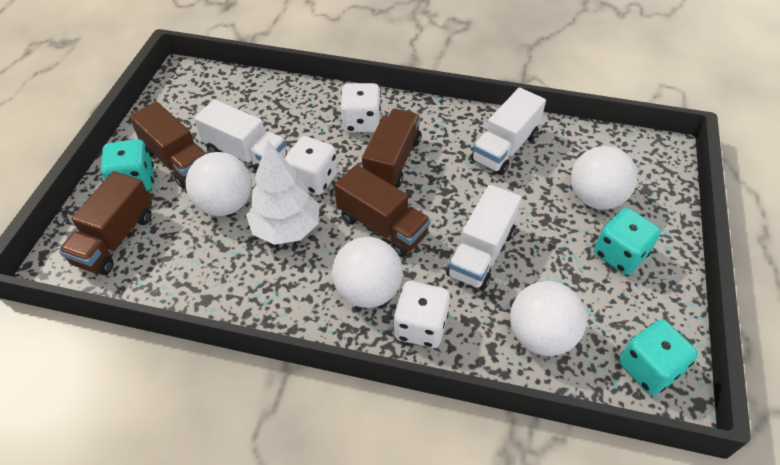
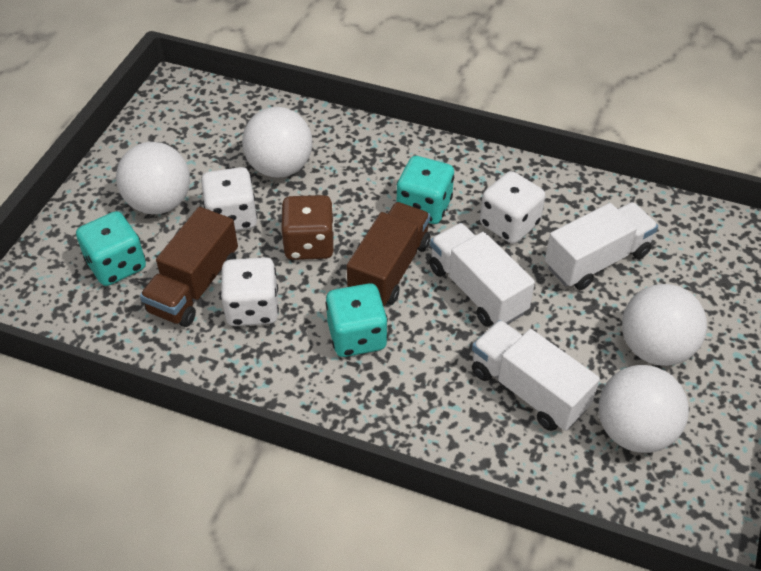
brown dice: none = 0 -> [281,195,335,260] = 1
brown truck: [59,171,152,275] [129,101,207,189] [334,165,431,257] [362,109,421,188] = 4 -> [140,207,238,327] [347,202,430,306] = 2
white tree: [246,141,319,245] = 1 -> none = 0

